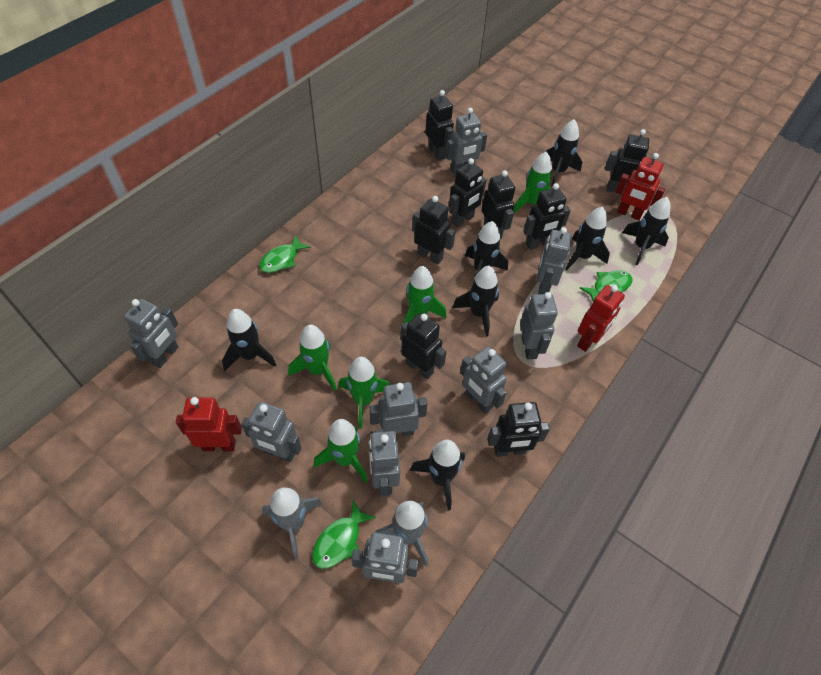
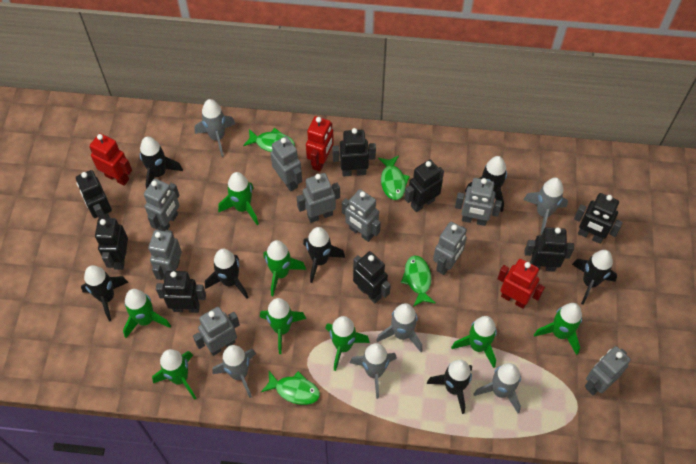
green fish: [259,235,311,273] [312,500,376,569] [580,270,632,301] = 3 -> [243,128,295,152] [261,371,320,405] [378,155,410,200] [401,255,436,307] = 4
green rocket: [288,325,337,391] [314,419,368,483] [339,357,390,429] [403,266,446,324] [513,152,552,213] = 5 -> [123,289,171,338] [152,349,196,400] [218,172,259,225] [260,298,306,354] [263,240,306,296] [325,316,370,371] [451,316,497,368] [534,303,582,355] = 8
grey rocket: [262,488,323,559] [375,501,428,567] = 2 -> [195,99,235,157] [212,345,256,398] [350,343,397,399] [376,303,423,352] [474,363,521,413] [523,178,568,235] = 6

